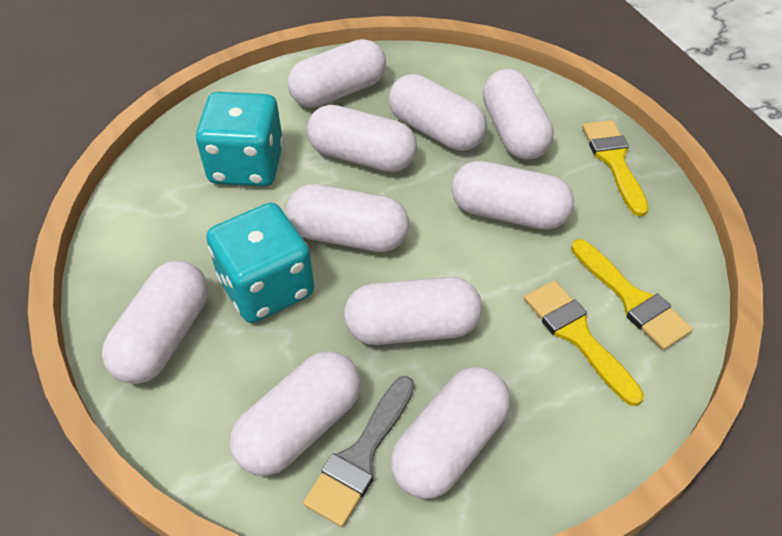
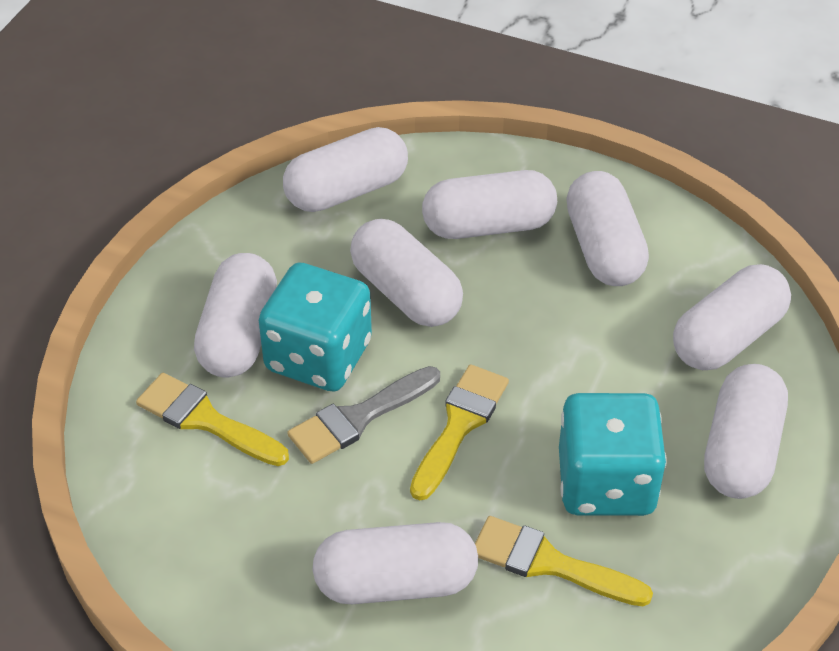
white capsule: [102,261,208,384] [230,351,361,476] [286,184,409,252] [288,39,386,108] [307,105,417,172] [344,277,482,345] [388,74,487,151] [390,367,510,499] [451,161,574,230] [483,69,554,160] = 10 -> [194,253,277,378] [283,127,408,212] [313,522,478,604] [350,219,463,327] [422,170,557,239] [566,171,649,286] [673,264,791,370] [704,364,788,499] = 8

